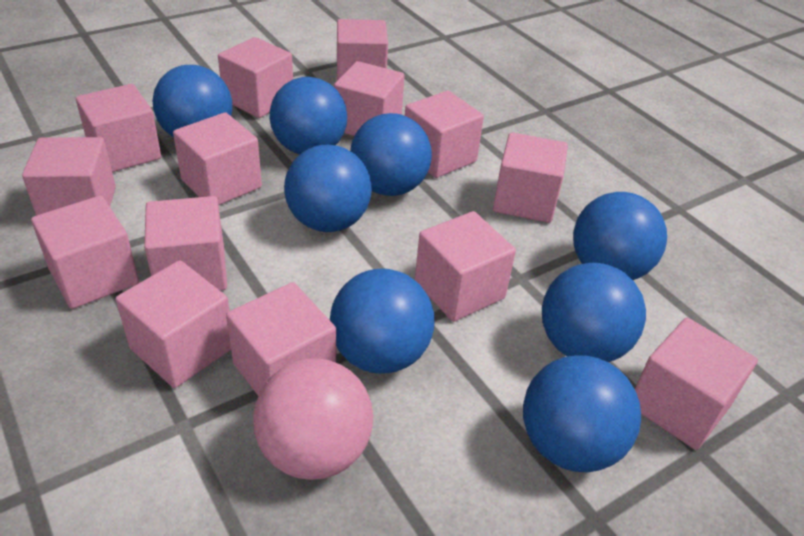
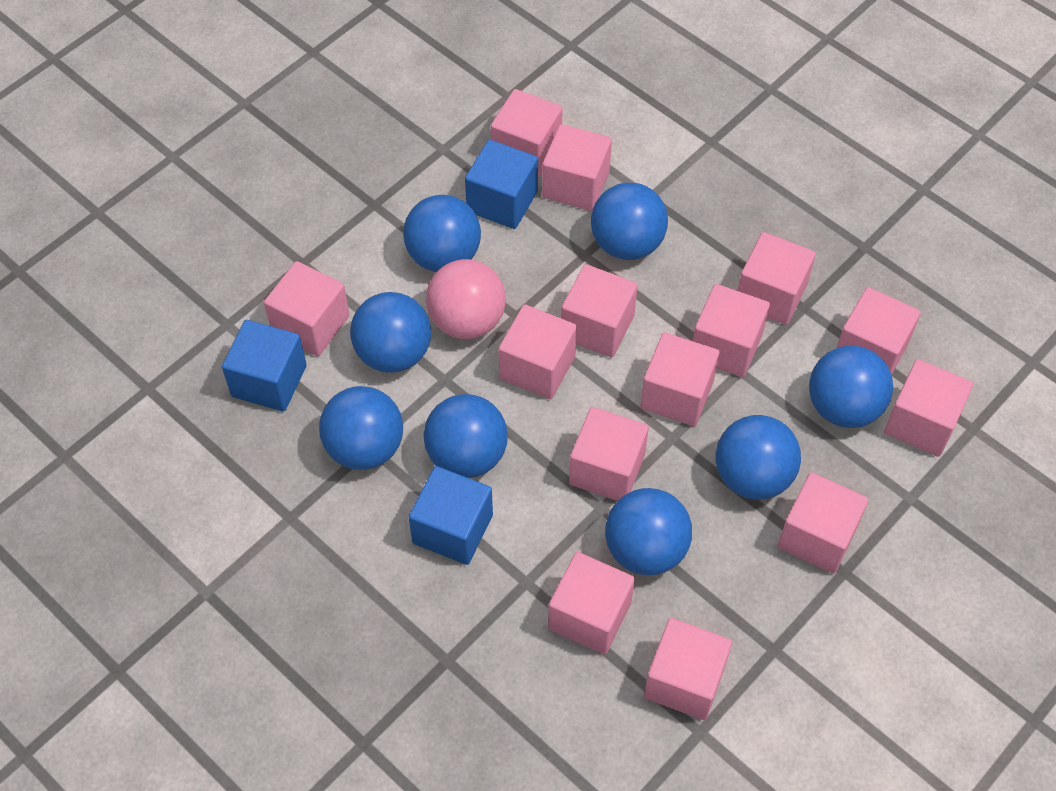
blue cube: none = 0 -> [222,320,307,412] [409,466,493,565] [465,140,538,229] = 3

